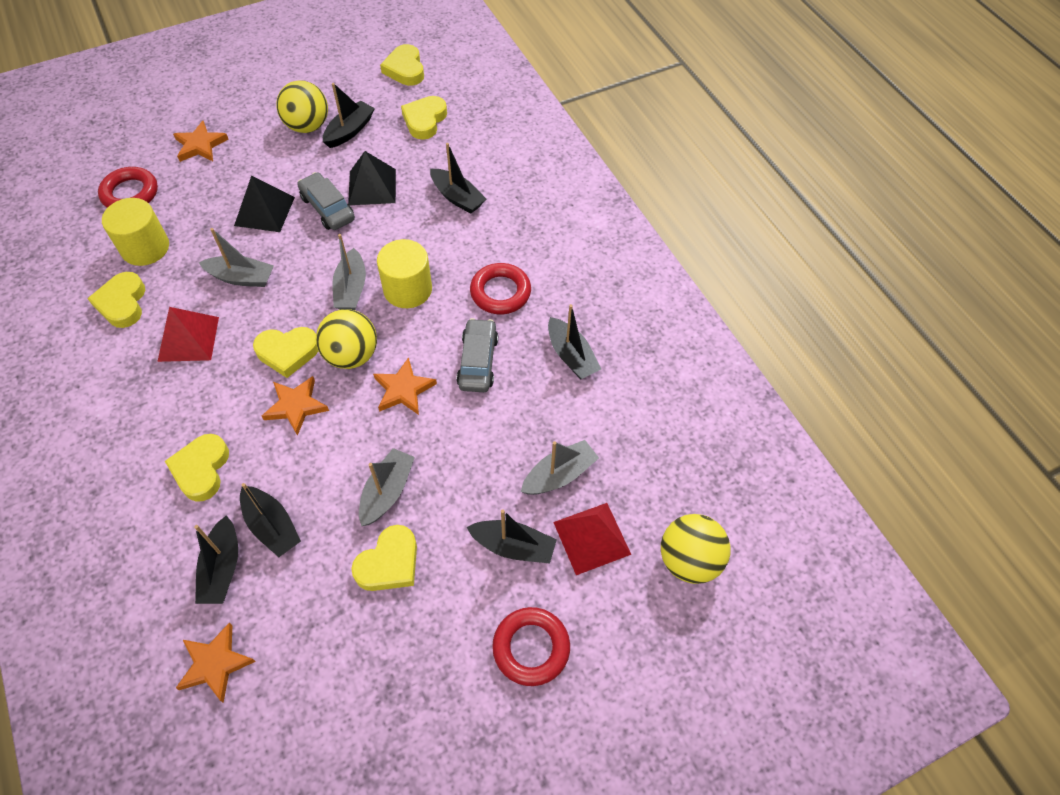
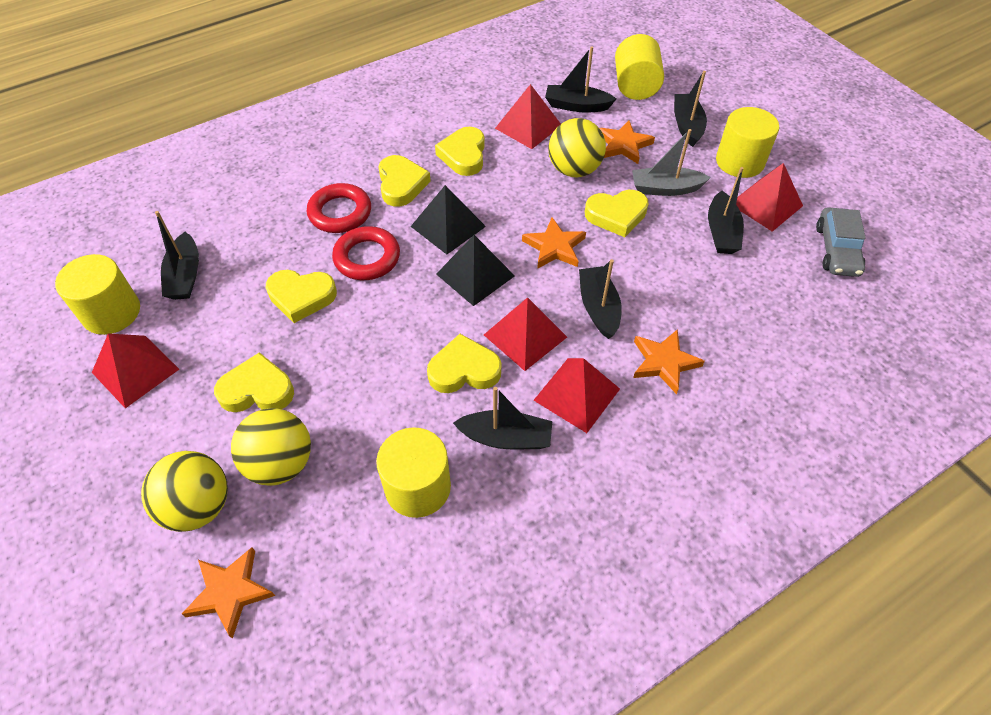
grey boat: [199,228,274,287] [332,234,366,310] [359,448,415,526] [521,440,599,495] = 4 -> [632,129,711,196] = 1
grey car: [297,172,355,230] [456,318,498,392] = 2 -> [816,207,866,277] = 1
red pyramid: [157,307,219,362] [553,503,631,575] = 2 -> [92,334,179,408] [484,297,567,371] [495,84,561,149] [534,358,620,433] [736,163,803,232] = 5
red ring: [98,167,158,208] [470,263,531,314] [492,607,570,686] = 3 -> [307,183,371,233] [332,226,400,280] = 2
yellow cylinder: [102,198,169,266] [377,239,432,308] = 2 -> [55,254,140,335] [376,427,451,518] [615,34,664,100] [716,107,779,178] = 4

